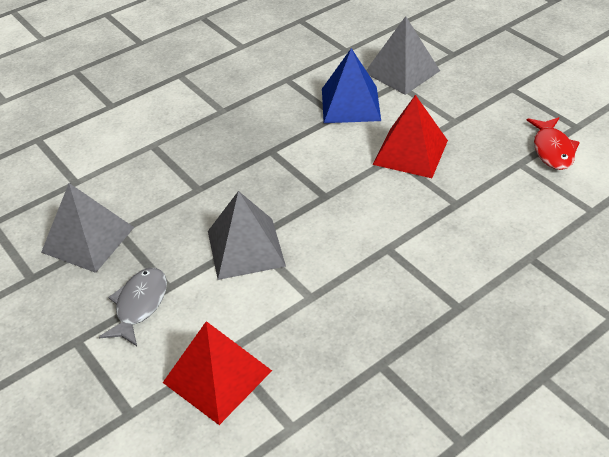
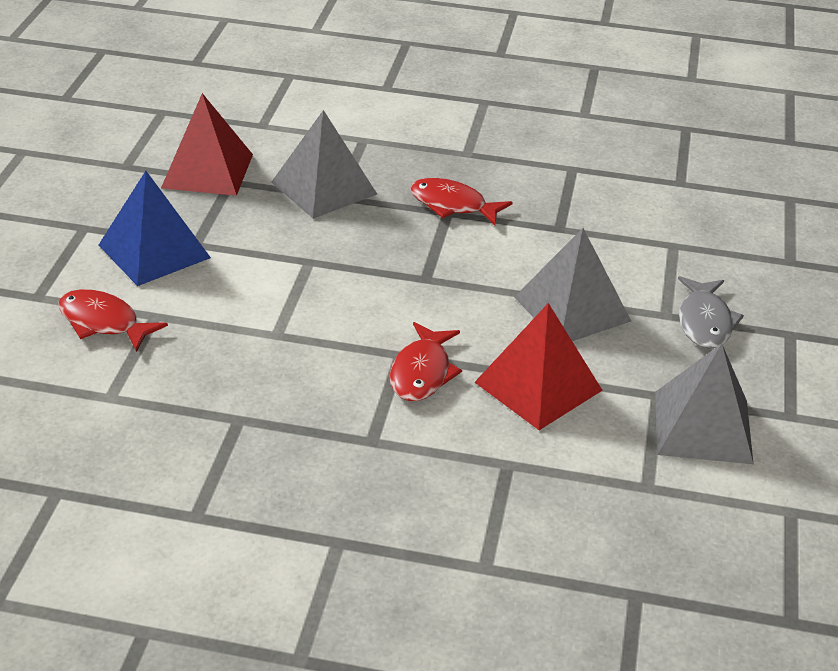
red fish: [527,117,580,170] = 1 -> [58,289,168,352] [390,322,462,401] [410,178,513,226] = 3

